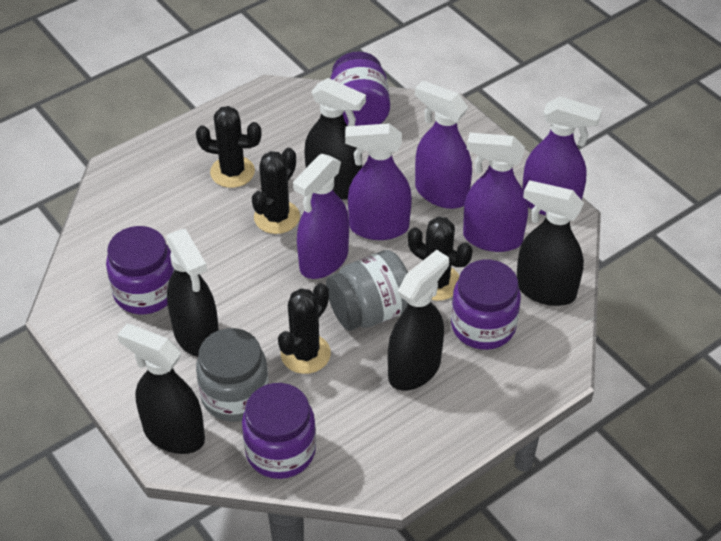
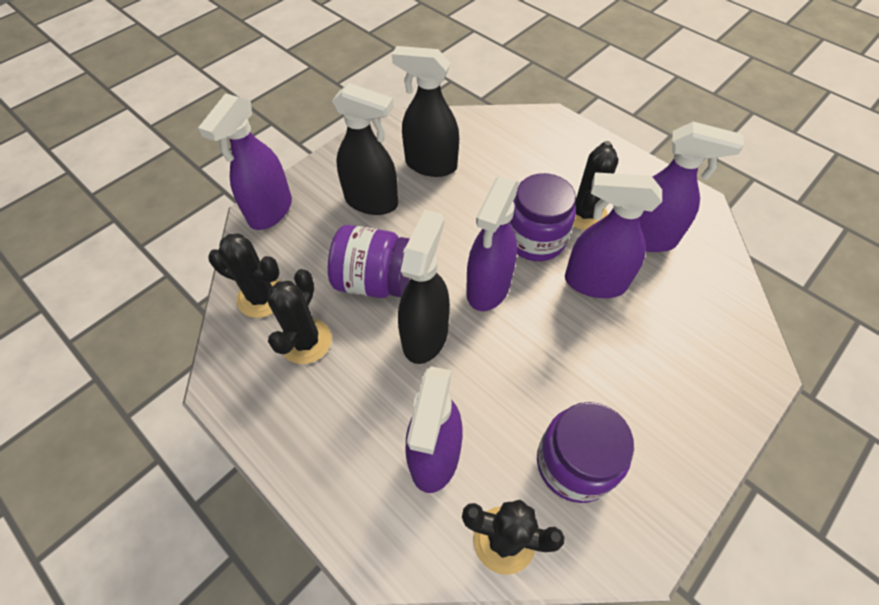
black spray bottle: [117,324,205,454] [167,229,219,357] [305,78,366,200] [388,250,449,391] [516,180,584,306] = 5 -> [332,83,398,215] [392,46,459,177] [398,210,450,364] = 3
grey jar: [196,328,269,422] [326,250,408,331] = 2 -> none = 0
purple jar: [106,226,175,314] [242,383,316,479] [330,51,390,126] [451,260,521,350] = 4 -> [328,225,410,298] [509,173,576,261] [537,402,634,503] = 3

